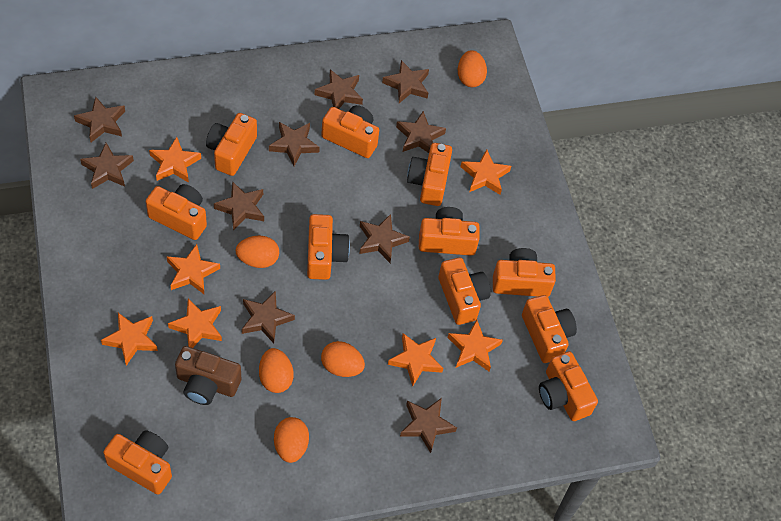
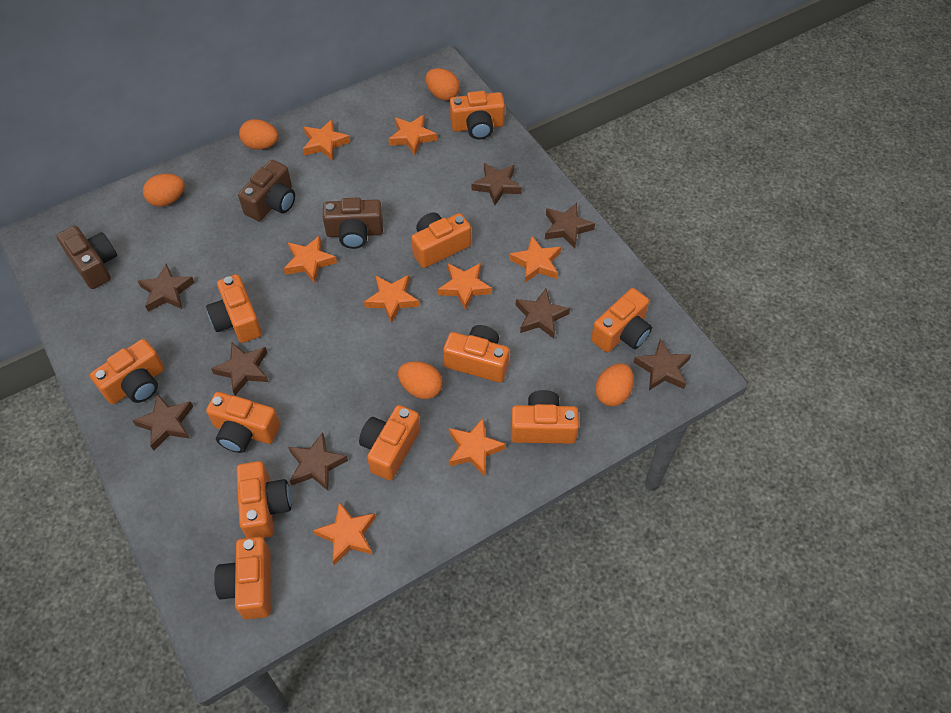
brown camera: [175,346,241,405] = 1 -> [56,226,117,289] [238,160,295,221] [323,197,383,249] = 3
brown star: [74,97,125,142] [80,143,134,189] [214,181,264,231] [242,291,295,343] [269,122,320,166] [314,69,363,109] [359,214,410,263] [382,60,429,103] [396,111,446,153] [400,398,457,453] = 10 -> [132,394,194,451] [138,263,195,312] [211,343,268,395] [288,432,348,491] [471,163,522,205] [516,289,570,339] [545,203,595,248] [633,339,691,390] = 8
orange star: [101,313,158,366] [149,137,201,183] [167,244,220,294] [168,299,222,348] [388,333,443,386] [448,320,503,371] [460,149,511,195] = 7 -> [283,235,337,283] [303,119,350,161] [313,501,376,565] [364,275,419,323] [388,115,437,155] [438,263,492,311] [449,418,506,476] [509,236,561,283] = 8

